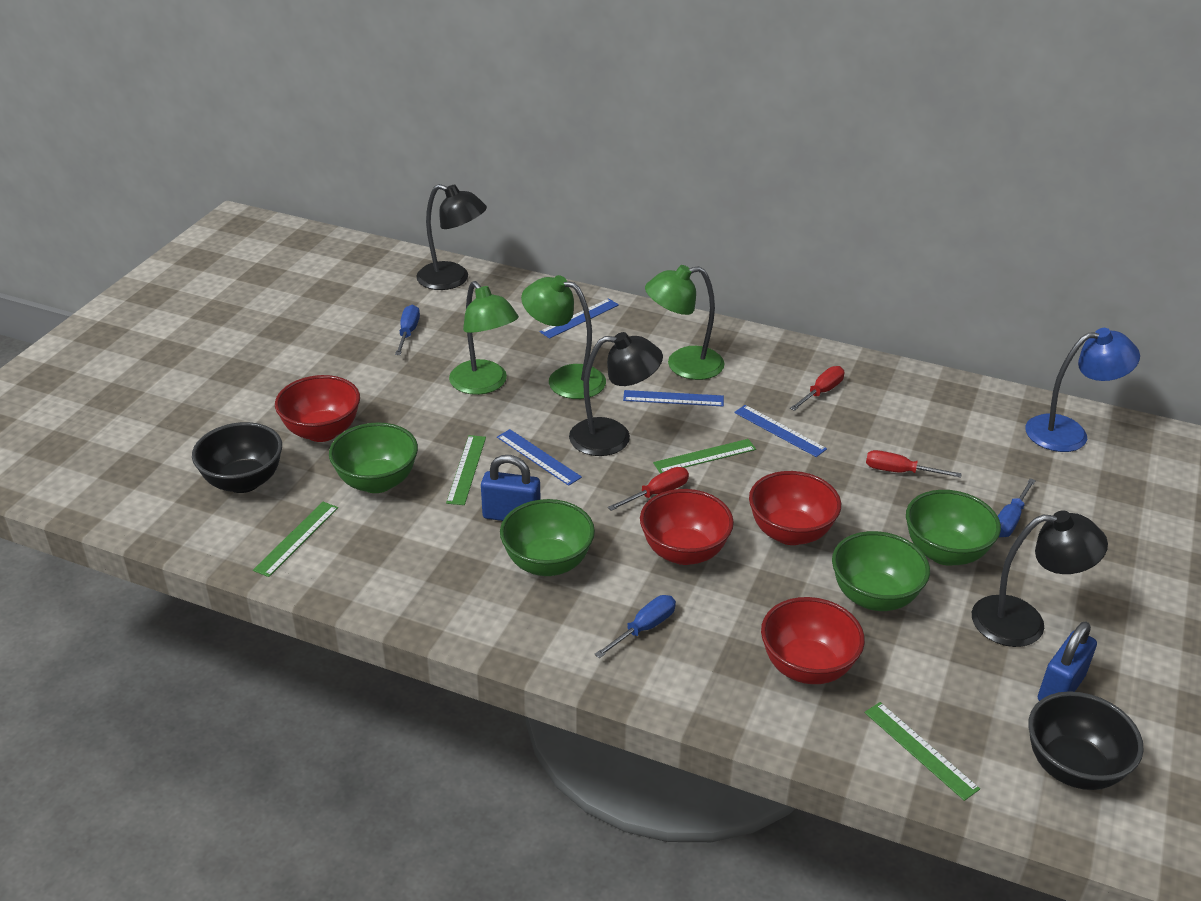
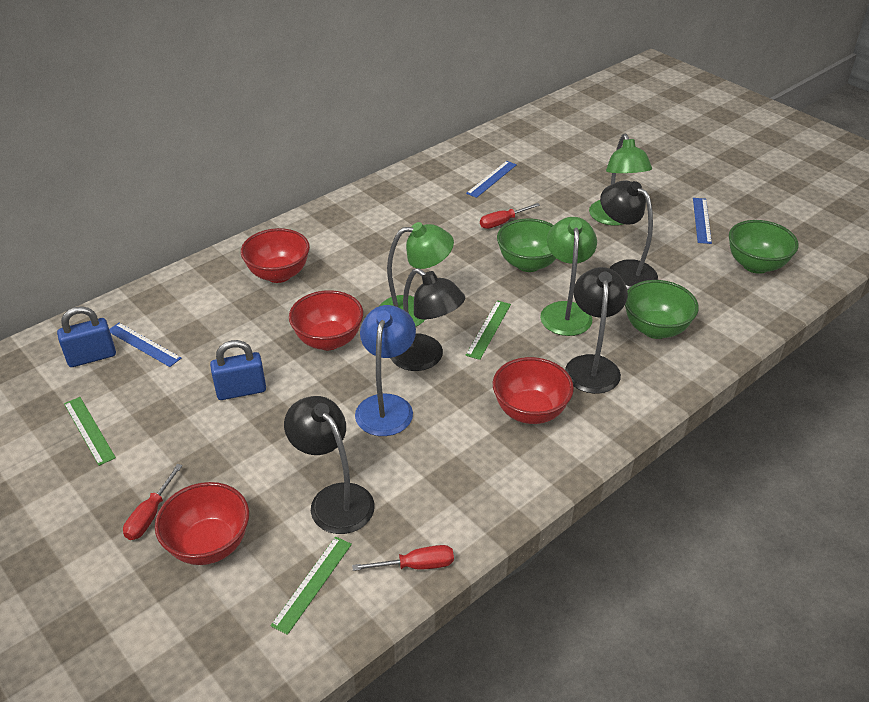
black bowl: [192,422,282,493] [1028,691,1144,790] = 2 -> none = 0
black lamp: [416,184,487,290] [569,332,663,456] [972,510,1108,647] = 3 -> [284,396,375,534] [390,268,465,371] [565,267,628,394] [600,180,658,290] = 4
blue ruler: [497,429,582,486] [539,298,619,339] [623,390,724,406] [734,405,827,457] = 4 -> [109,323,181,367] [466,161,517,198] [693,198,712,244] = 3
blue screwdriver: [395,305,420,355] [594,595,676,658] [998,478,1036,537] = 3 -> none = 0
green bowl: [329,422,418,493] [500,499,595,576] [832,531,930,611] [906,490,1001,566] = 4 -> [497,218,556,272] [625,280,699,339] [729,220,799,274] = 3
green ruler: [253,502,338,577] [446,435,486,505] [653,439,756,474] [865,702,980,801] = 4 -> [64,397,116,466] [271,537,352,635] [465,300,511,360] = 3

